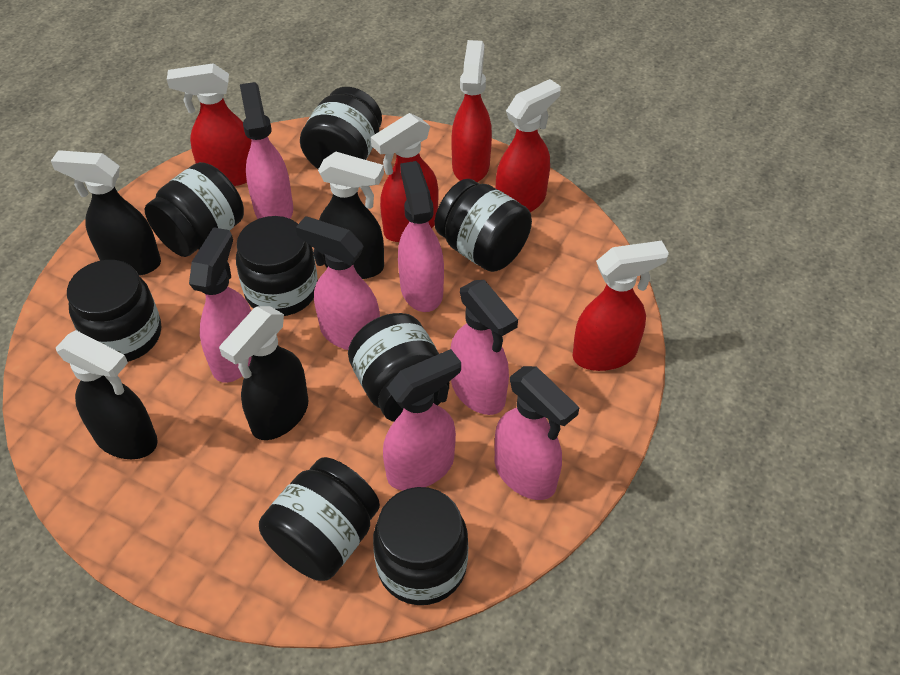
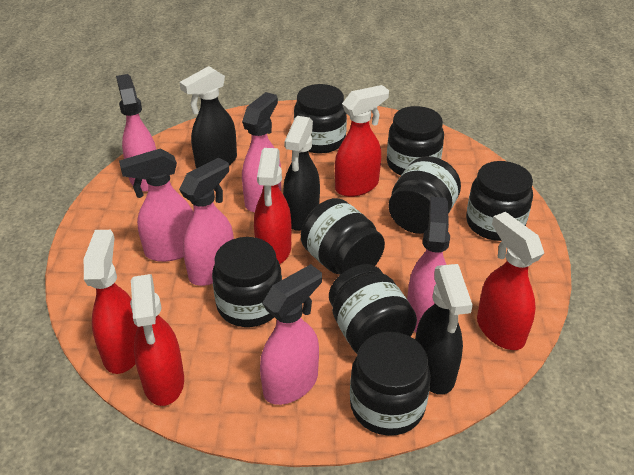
black spray bottle: [51,150,161,276] [56,330,158,459] [219,306,309,440] [318,151,384,279] = 4 -> [179,66,237,169] [283,116,320,231] [415,264,473,395] = 3
pink spray bottle: [189,227,252,383] [240,82,293,219] [296,216,380,350] [383,349,461,491] [398,161,444,312] [450,280,518,415] [495,366,580,500] = 7 -> [116,74,157,192] [119,148,193,262] [179,158,234,286] [242,92,281,212] [260,264,322,405] [407,197,450,332] = 6

